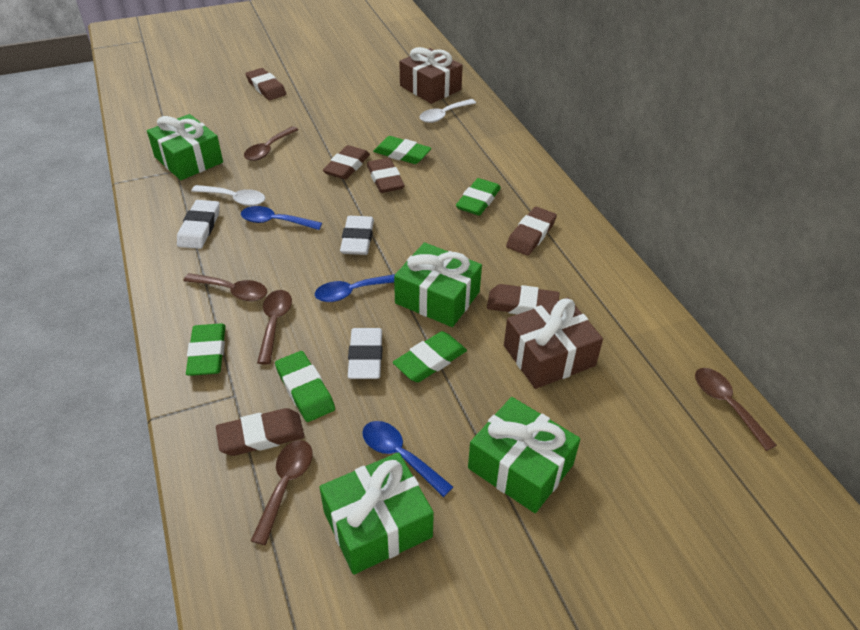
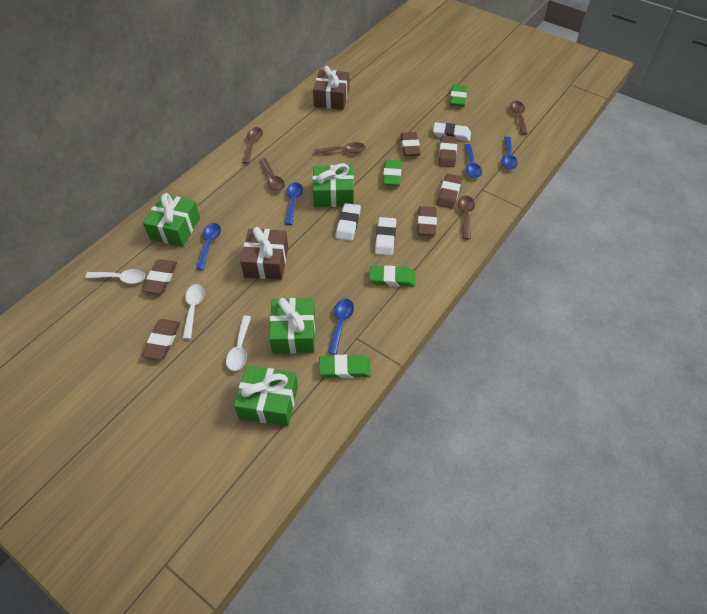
blue spoon: [241,206,322,230] [315,274,395,302] [362,421,453,497] = 3 -> [196,223,221,270] [285,182,303,225] [328,299,354,355] [464,144,482,178] [502,136,518,170] = 5
green eraser: [186,323,225,376] [275,351,335,422] [373,136,431,164] [393,331,467,382] [456,178,501,216] = 5 -> [319,355,371,378] [369,265,415,287] [383,160,401,186] [450,85,467,107] = 4
white spoon: [191,185,265,206] [419,99,476,123] = 2 -> [85,269,145,284] [182,284,205,339] [226,316,251,371] = 3

